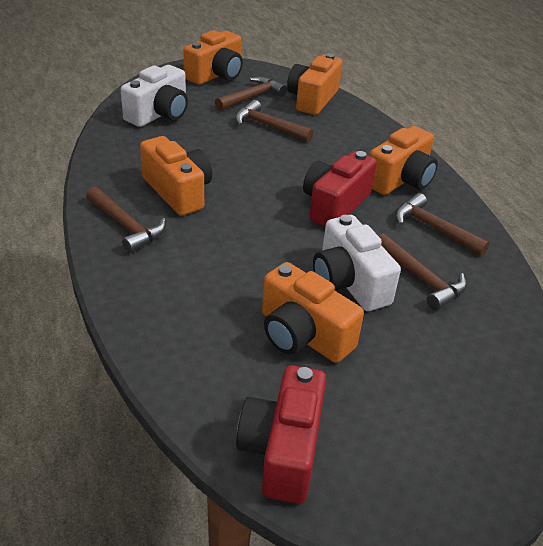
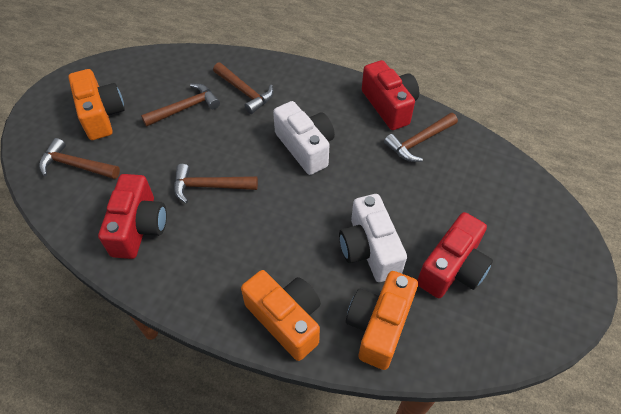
orange camera: [140,136,212,216] [183,30,243,85] [262,262,364,363] [287,53,342,115] [369,126,438,195] = 5 -> [68,69,125,140] [241,270,321,361] [346,271,418,370] = 3
red camera: [236,365,326,504] [303,151,377,226] = 2 -> [98,174,167,259] [362,60,419,130] [417,212,493,298] = 3

